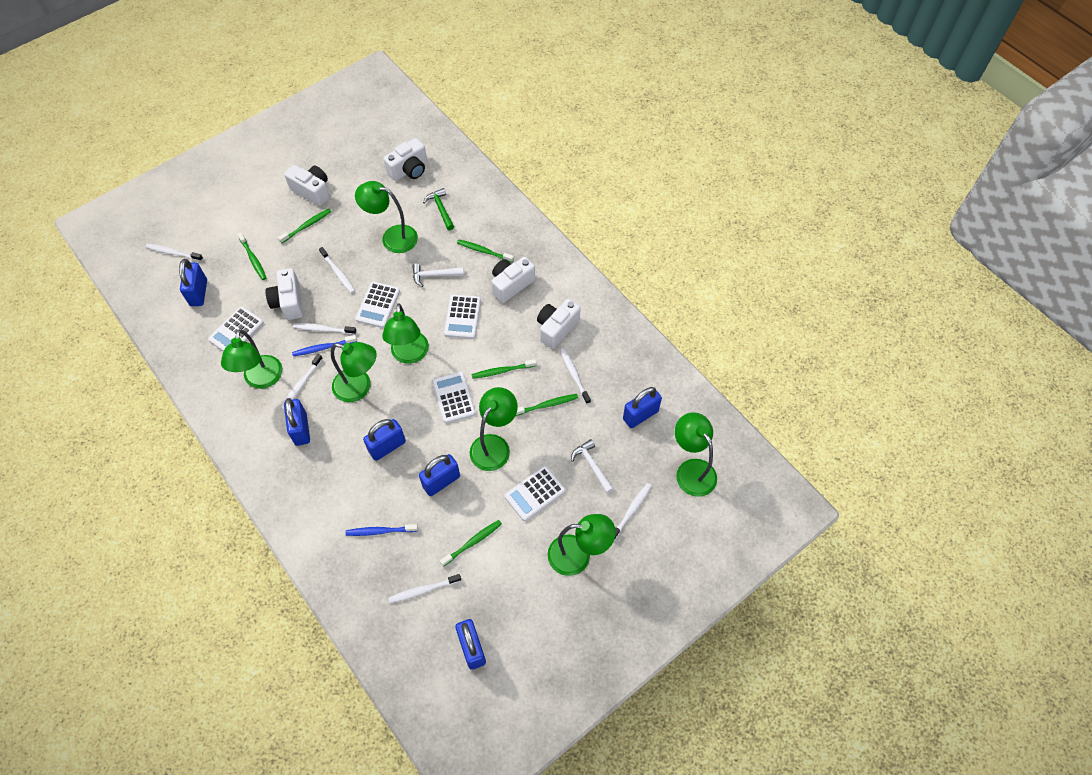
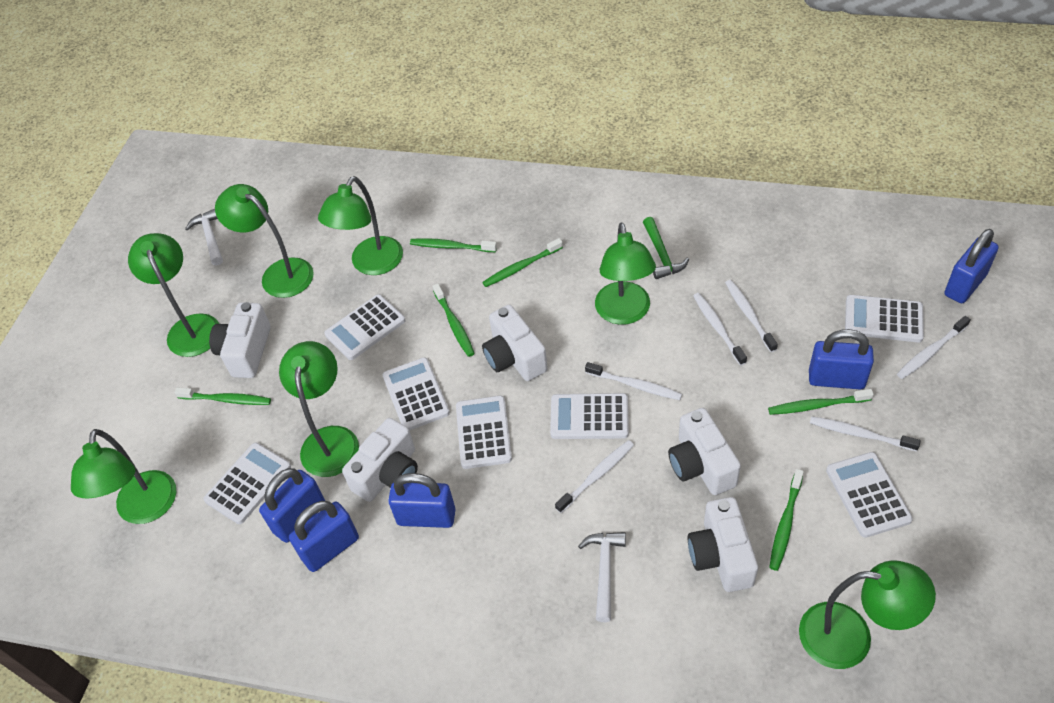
blue padlock: [179,259,207,306] [284,398,310,446] [363,419,406,461] [419,454,460,496] [455,619,486,670] [623,387,662,428] = 6 -> [259,468,325,543] [289,501,359,572] [388,473,456,528] [809,329,874,390] [944,229,999,303] = 5
blue toothbrush: [292,335,357,356] [346,524,418,536] = 2 -> none = 0
white calculator: [208,306,264,351] [355,282,400,328] [432,372,476,423] [444,294,481,339] [505,466,565,521] = 5 -> [204,443,291,524] [324,294,405,360] [383,357,450,431] [456,396,512,469] [550,393,629,439] [826,452,913,538] [845,295,924,342] = 7
white toothbrush: [146,244,203,261] [280,354,323,410] [293,323,356,334] [319,247,355,293] [388,574,461,603] [560,349,591,404] [614,483,651,541] = 7 -> [555,440,634,513] [585,362,682,400] [693,293,747,366] [725,280,778,352] [810,416,921,451] [897,316,971,379] = 6

